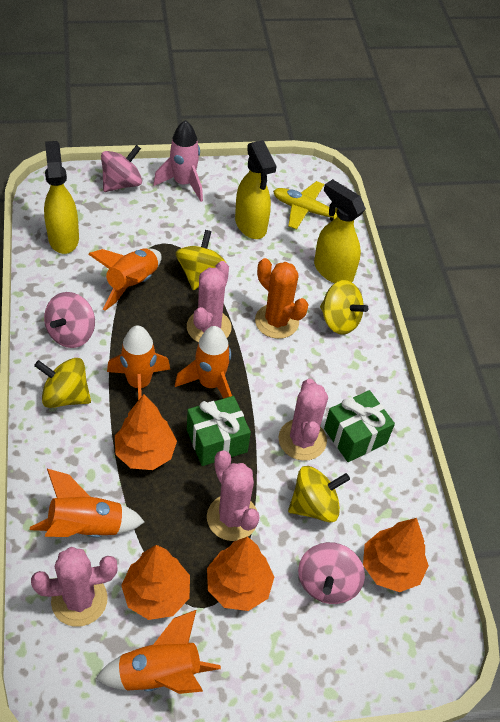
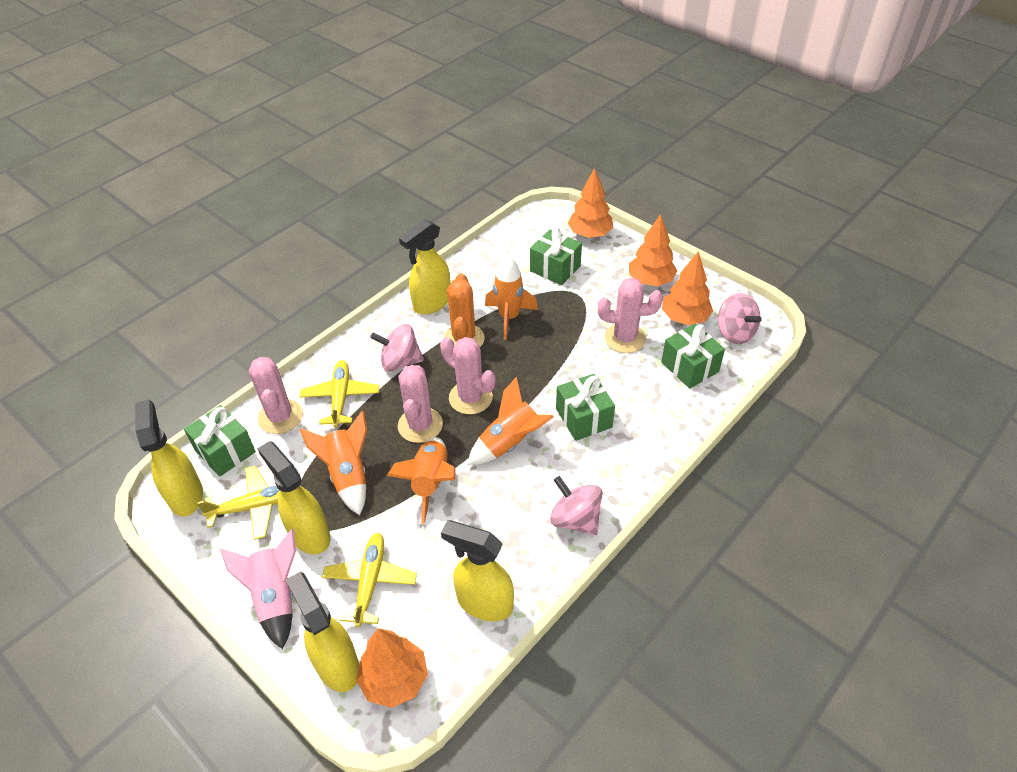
green gift: [187,396,251,466] [324,390,395,462] = 2 -> [184,405,256,477] [530,228,582,285] [556,374,615,441] [661,323,725,389] = 4
orange rocket: [30,469,145,537] [88,248,162,311] [96,610,221,694] [107,325,170,400] [175,326,232,399] = 5 -> [300,411,367,515] [387,437,456,524] [468,377,554,465] [485,256,538,340] = 4
yellow plane: [273,181,338,230] = 1 -> [197,465,280,540] [299,360,379,428] [322,533,417,627] = 3
yellow spinning top: [34,358,91,408] [175,230,226,290] [288,466,350,522] [320,280,368,335] = 4 -> none = 0
yellow spray bottle: [44,141,79,254] [235,140,276,239] [314,179,366,283] = 3 -> [135,399,203,517] [257,441,330,554] [286,572,359,692] [399,219,451,315] [441,520,514,621] = 5

